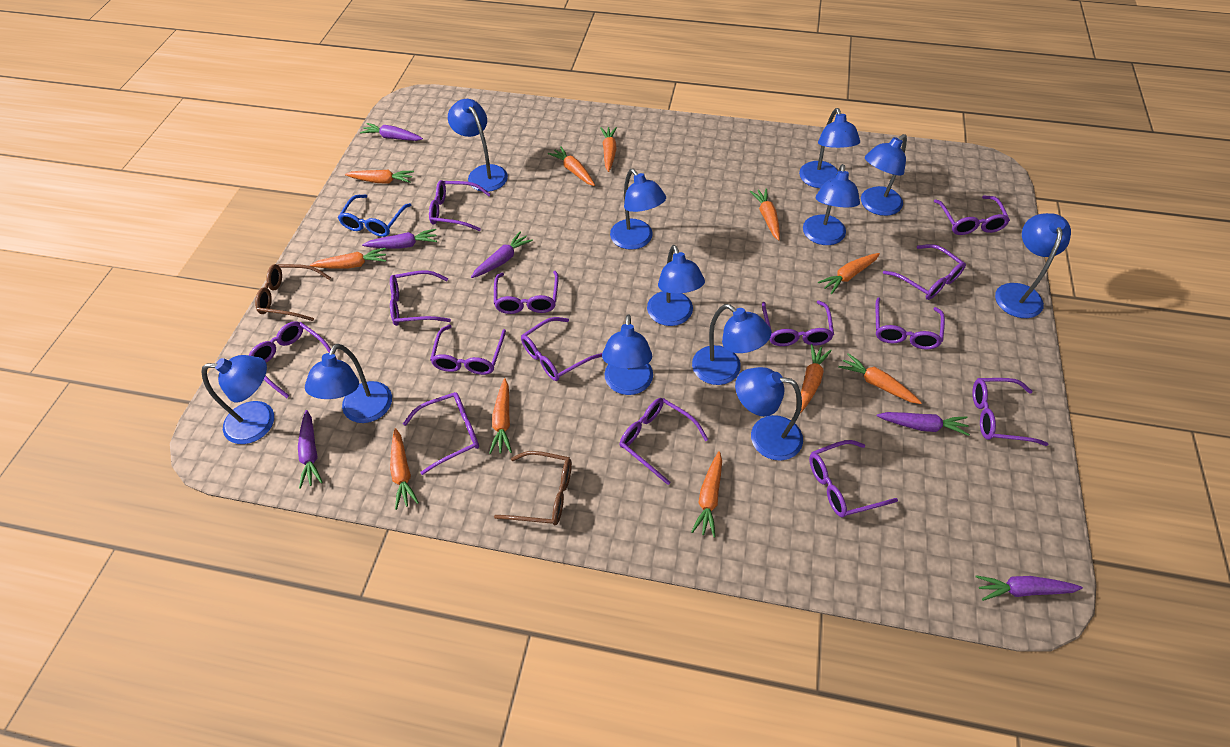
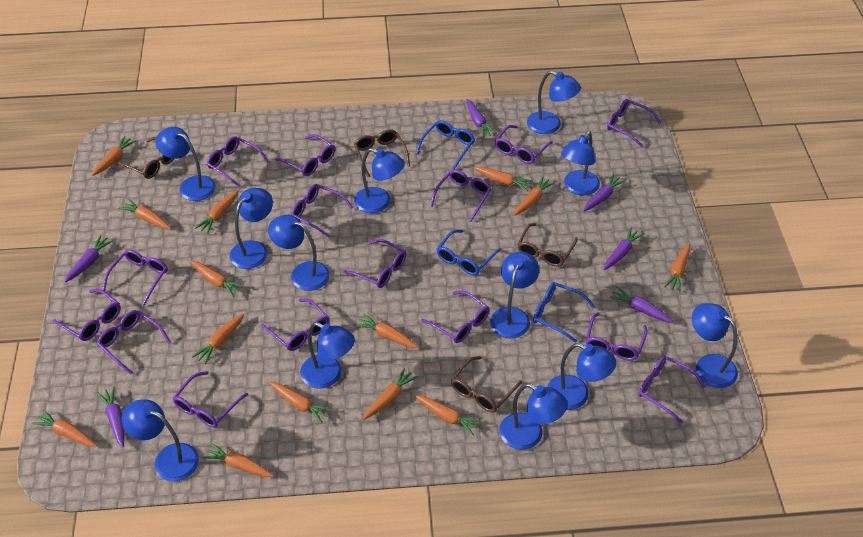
blue glasses: [338,195,411,237] = 1 -> [416,120,475,170] [437,230,501,275] [533,282,595,343] = 3
brown glasses: [255,264,331,321] [494,451,572,525] = 2 -> [117,137,174,179] [354,129,410,177] [451,356,522,412] [517,223,578,267] = 4
orange carrot: [310,248,386,269] [345,170,414,184] [390,428,419,510] [489,378,512,454] [548,146,595,186] [600,127,617,172] [691,451,722,537] [750,188,780,241] [800,344,832,413] [818,253,880,294] [838,353,922,404] = 11 -> [31,410,97,447] [92,136,136,176] [118,199,171,229] [190,261,245,297] [192,313,244,365] [195,190,238,234] [202,443,274,477] [270,382,332,423] [355,313,418,348] [363,368,418,420] [415,395,482,435] [474,167,533,191] [514,176,555,216] [664,243,690,292] = 14
purple glasses: [249,321,337,398] [390,270,451,326] [403,392,479,475] [429,180,491,231] [430,325,506,375] [494,271,559,314] [521,317,602,381] [620,398,708,485] [762,301,834,346] [809,440,898,517] [876,297,945,350] [883,244,966,300] [934,195,1010,235] [972,378,1049,446] = 14 -> [53,288,121,341] [97,310,171,375] [103,250,168,306] [173,371,248,428] [207,136,269,188] [261,298,329,351] [275,134,335,176] [291,184,353,238] [342,239,406,288] [421,291,489,343] [430,170,491,222] [495,125,553,164] [586,312,647,361] [607,99,662,147] [638,355,706,423] = 15

